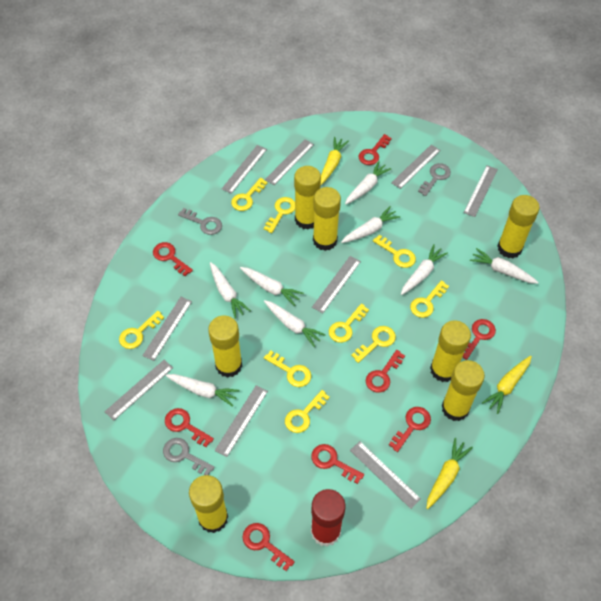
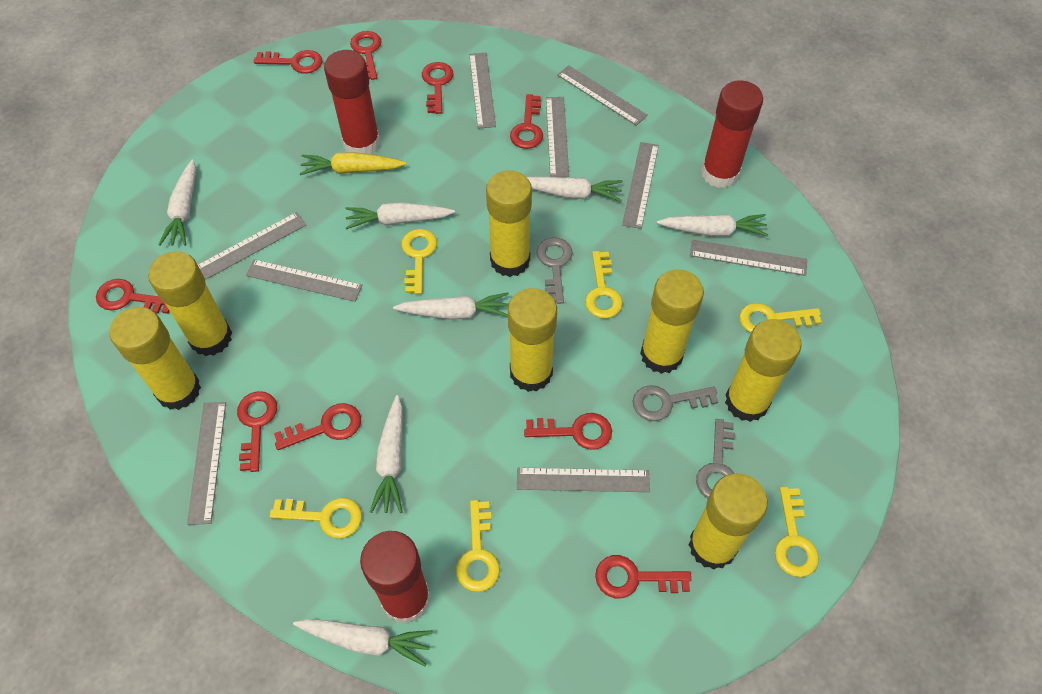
red glue stick: [311,489,345,547] = 1 -> [324,50,380,155] [360,531,431,624] [701,80,763,188] = 3
red key: [153,242,193,276] [165,408,214,447] [242,523,295,571] [311,444,364,484] [358,134,392,165] [365,350,405,393] [389,407,431,452] [463,319,496,360] = 8 -> [96,279,169,314] [237,391,277,472] [254,50,322,74] [274,403,361,450] [350,31,381,80] [422,62,453,114] [510,94,543,149] [524,413,612,450] [595,555,691,598] = 9
white carrot: [166,374,240,407] [210,262,251,319] [240,267,304,306] [264,300,325,347] [341,206,401,243] [345,161,392,205] [401,245,448,295] [470,248,539,284] = 8 -> [158,160,196,246] [293,619,433,666] [345,202,455,230] [370,395,402,513] [393,292,509,320] [527,177,623,202] [657,214,768,237] = 7
yellow carrot: [321,137,349,185] [426,438,473,509] [482,356,532,414] = 3 -> [300,152,406,175] = 1
yellow key: [119,311,164,349] [231,178,268,211] [264,197,295,233] [264,350,311,387] [285,390,330,433] [329,304,369,343] [351,326,396,363] [373,235,416,268] [410,280,449,318] = 9 -> [269,498,362,539] [401,229,437,294] [456,500,500,592] [585,251,623,319] [739,303,822,333] [775,487,819,577] = 6

